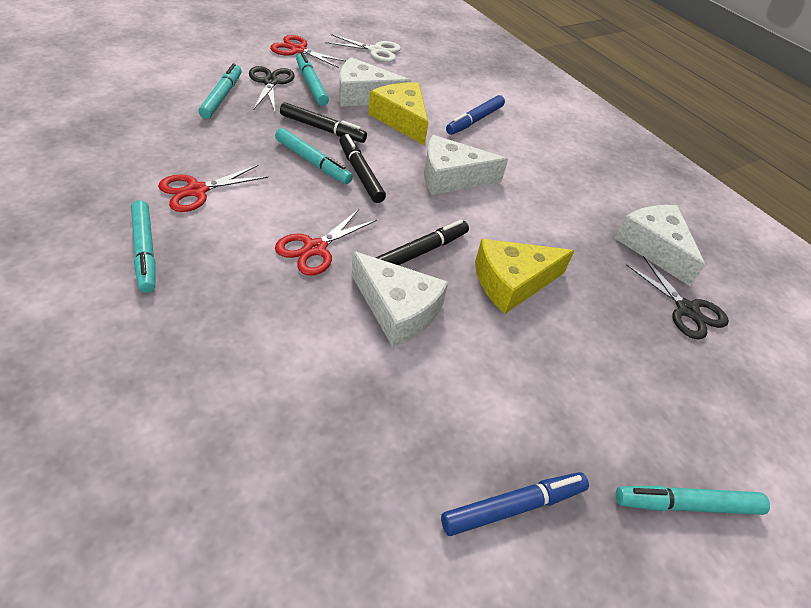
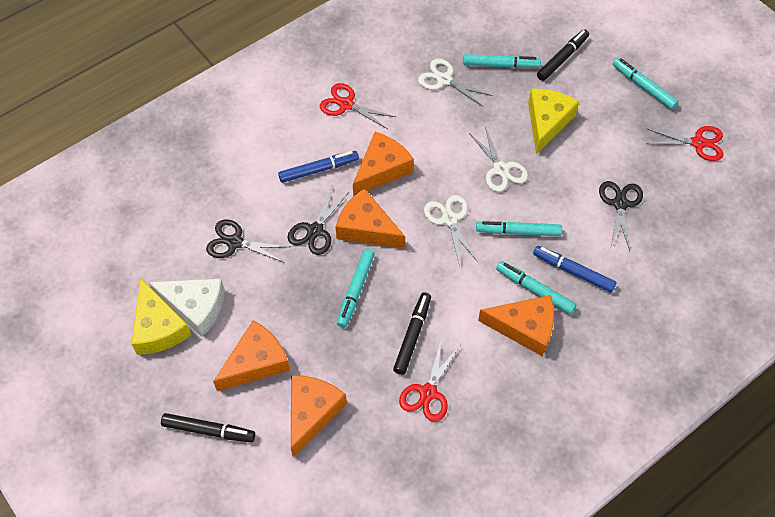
black scissors: [249,66,295,112] [625,256,729,339] = 2 -> [206,219,291,263] [288,186,349,255] [599,181,643,251] = 3
orange cheese: none = 0 -> [213,320,290,391] [291,375,347,457] [336,188,405,248] [353,132,414,197] [478,295,554,356] = 5
white cheese: [339,57,411,106] [351,251,449,347] [424,135,508,195] [615,205,705,286] = 4 -> [148,279,225,337] = 1
white scissors: [325,34,401,62] = 1 -> [418,59,493,107] [424,195,478,266] [469,127,528,192] = 3

